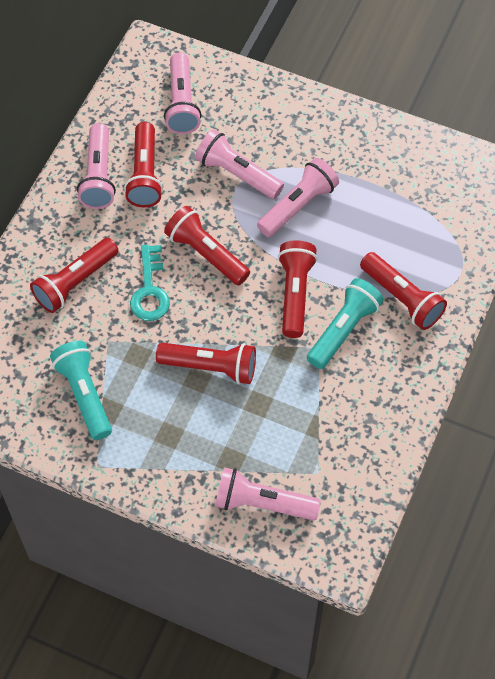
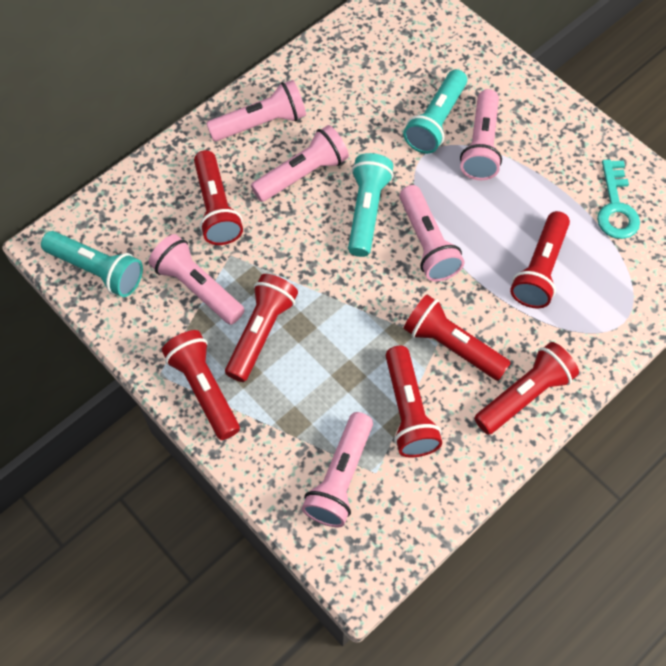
pink flashlight: [77,123,116,209] [164,52,201,134] [195,129,284,199] [215,467,321,520] [257,158,339,237] = 5 -> [149,234,245,325] [206,80,306,141] [251,125,349,202] [302,412,373,527] [399,185,464,282] [460,89,502,180] = 6
red flashlight: [30,238,119,313] [124,122,163,207] [156,343,256,384] [164,206,250,285] [278,240,317,338] [360,252,447,330] = 6 -> [162,330,240,440] [194,150,243,245] [225,274,298,382] [386,346,442,458] [403,294,511,381] [474,342,579,435] [510,211,570,308] = 7
turquoise flashlight: [50,341,112,440] [307,278,384,369] = 2 -> [41,231,143,297] [348,153,394,257] [403,69,467,154] = 3

